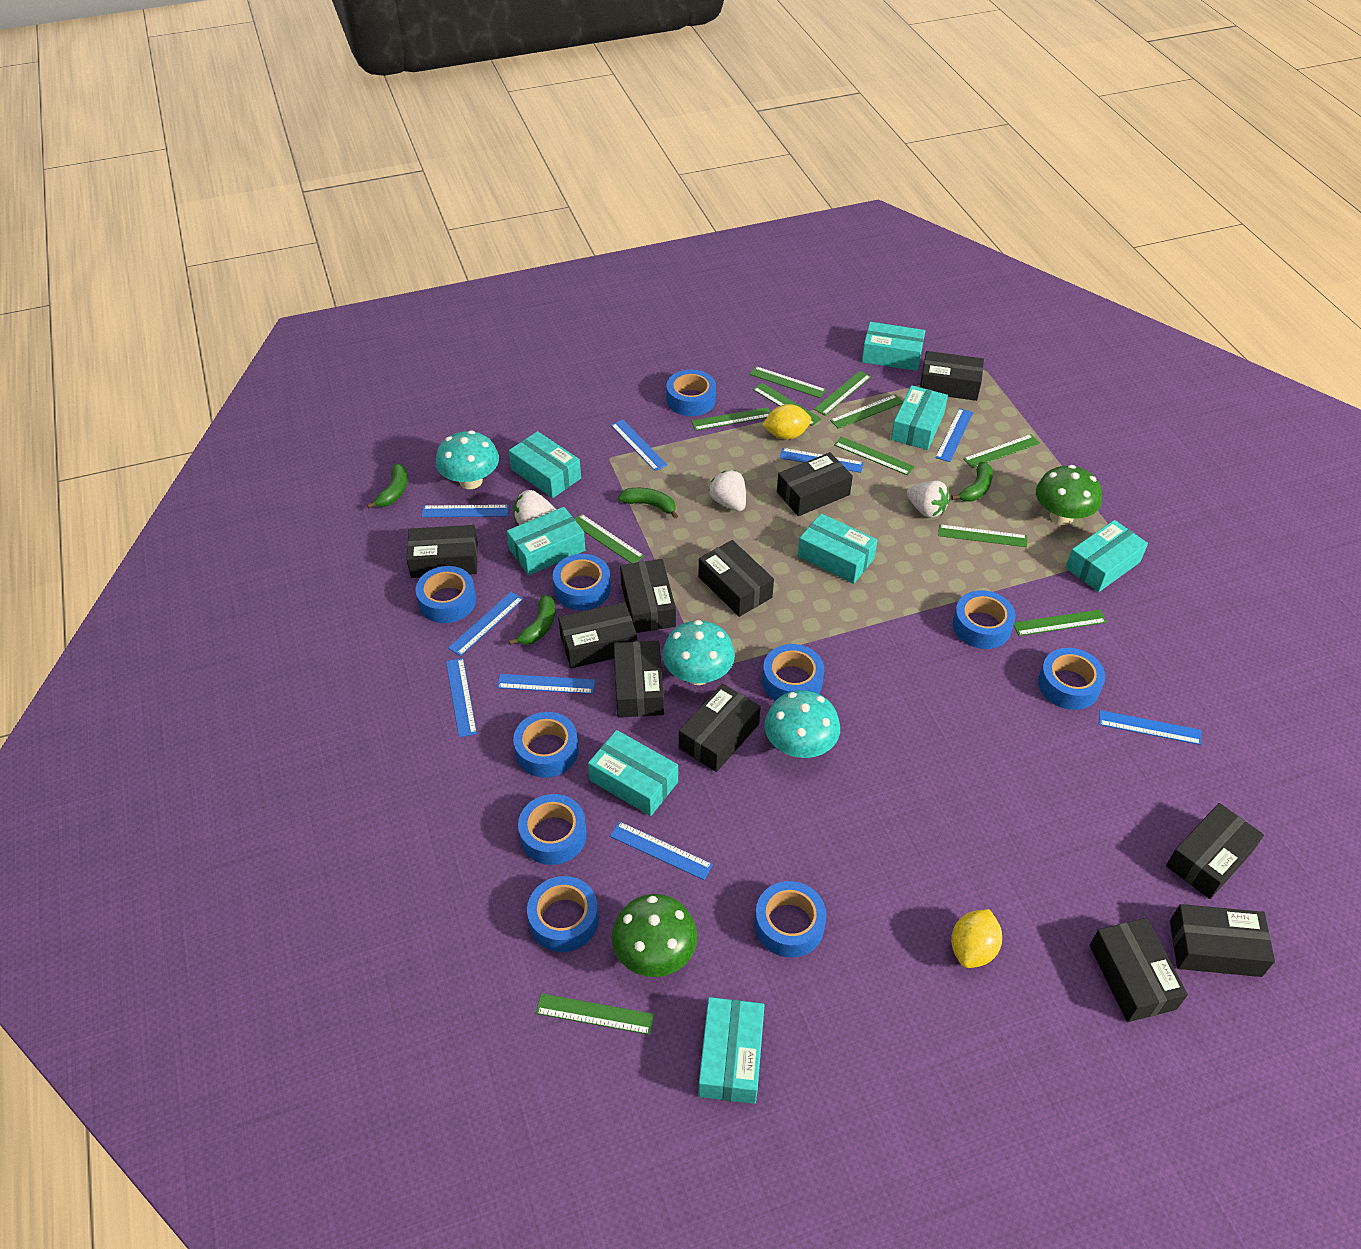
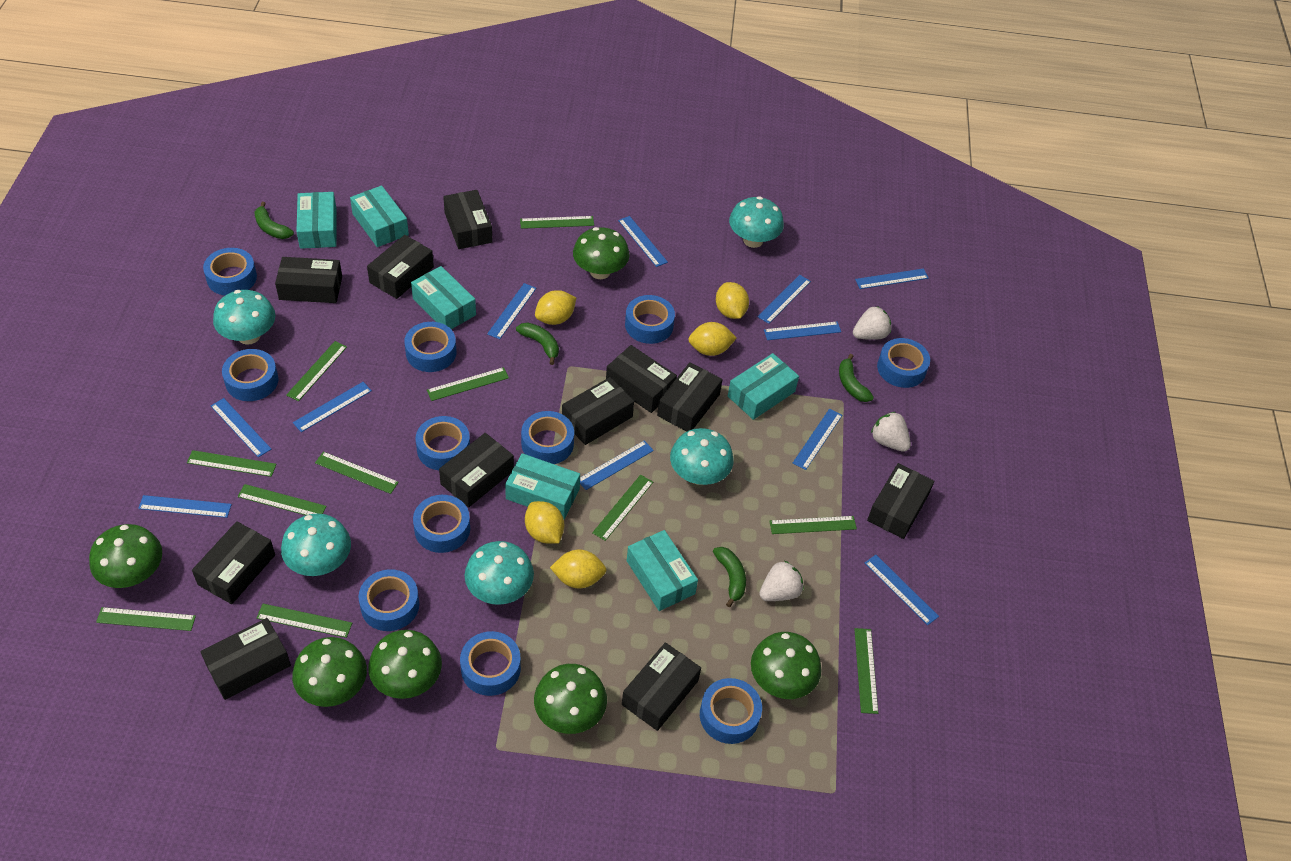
blue ruler: [421,505,509,517] [446,658,477,737] [448,592,523,656] [497,674,595,694] [610,821,713,880] [611,420,667,471] [780,448,864,473] [935,408,973,462] [1099,710,1201,745] = 9 -> [138,495,232,518] [211,398,271,457] [293,382,372,432] [487,283,536,339] [580,440,654,490] [618,216,668,267] [758,275,811,324] [764,321,841,340] [793,409,842,470] [855,268,929,289] [865,555,939,625] = 11
blue tape: [416,566,476,623] [513,712,579,778] [518,794,587,865] [527,876,599,952] [553,554,611,610] [666,370,716,416] [755,881,827,957] [762,644,824,701] [953,590,1016,649] [1038,648,1105,710] = 10 -> [203,248,257,296] [222,349,279,401] [358,569,419,631] [404,322,456,372] [413,495,470,553] [416,416,470,470] [460,631,521,696] [521,411,574,464] [625,295,675,344] [700,678,762,744] [877,338,930,388] = 11
green mushroom: [612,894,698,977] [1036,465,1102,525] = 2 -> [89,524,162,588] [292,637,367,707] [368,630,442,699] [534,664,607,734] [573,227,629,279] [751,632,821,699] = 6
turquoise box: [507,507,585,575] [509,431,581,498] [588,730,678,816] [698,997,765,1104] [798,513,878,584] [862,322,925,371] [891,385,948,450] [1066,520,1148,592] = 8 -> [296,192,337,249] [350,186,409,247] [411,266,476,329] [505,453,580,519] [627,530,698,611] [728,353,799,420] = 6
turquoise mushroom: [436,430,499,489] [662,620,735,685] [764,690,840,758] = 3 -> [213,290,275,345] [281,513,351,576] [465,541,534,605] [670,428,734,485] [729,196,784,248] = 5
yellow lemon: [762,404,811,439] [951,909,1002,968] = 2 -> [525,501,564,544] [535,290,576,325] [550,550,606,588] [688,322,736,356] [716,282,749,319] = 5

